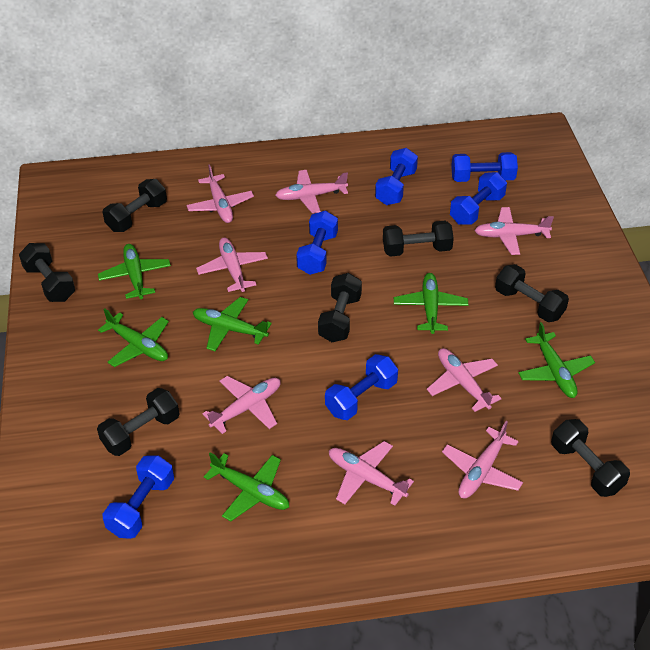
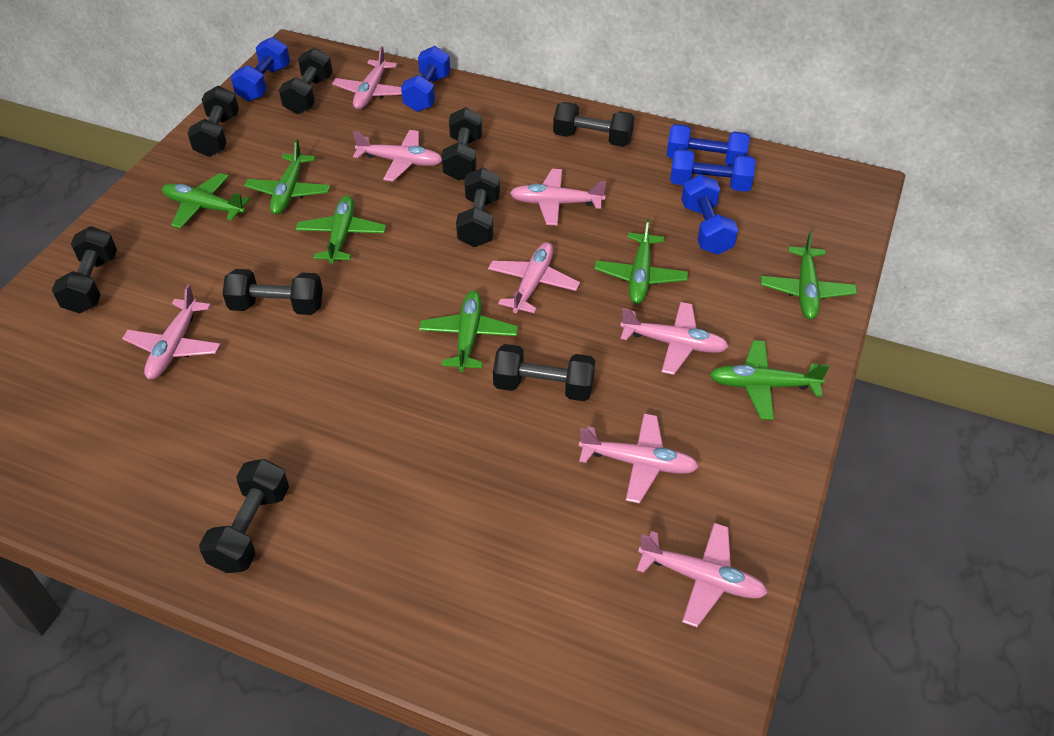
black dumbbell: [19,243,75,302] [97,388,179,456] [103,179,167,232] [318,273,362,342] [383,221,454,257] [495,264,569,322] [551,419,630,497] = 7 -> [52,226,117,314] [187,86,239,157] [199,459,289,573] [222,269,323,315] [279,48,332,114] [441,107,482,180] [456,167,500,247] [493,344,595,401] [553,102,634,147] = 9
blue dumbbell: [103,455,174,539] [296,211,338,275] [325,354,398,420] [375,148,418,205] [450,172,507,225] [451,152,518,182] = 6 -> [231,37,290,101] [401,46,450,112] [667,124,750,166] [670,149,756,192] [681,174,738,255] = 5
green plane: [98,244,171,299] [98,309,169,367] [193,297,272,351] [204,452,289,521] [394,273,468,334] [518,322,595,398] = 6 -> [162,173,250,229] [244,139,330,215] [296,196,386,264] [419,291,518,372] [594,218,688,304] [709,340,829,420] [761,231,857,319] = 7

